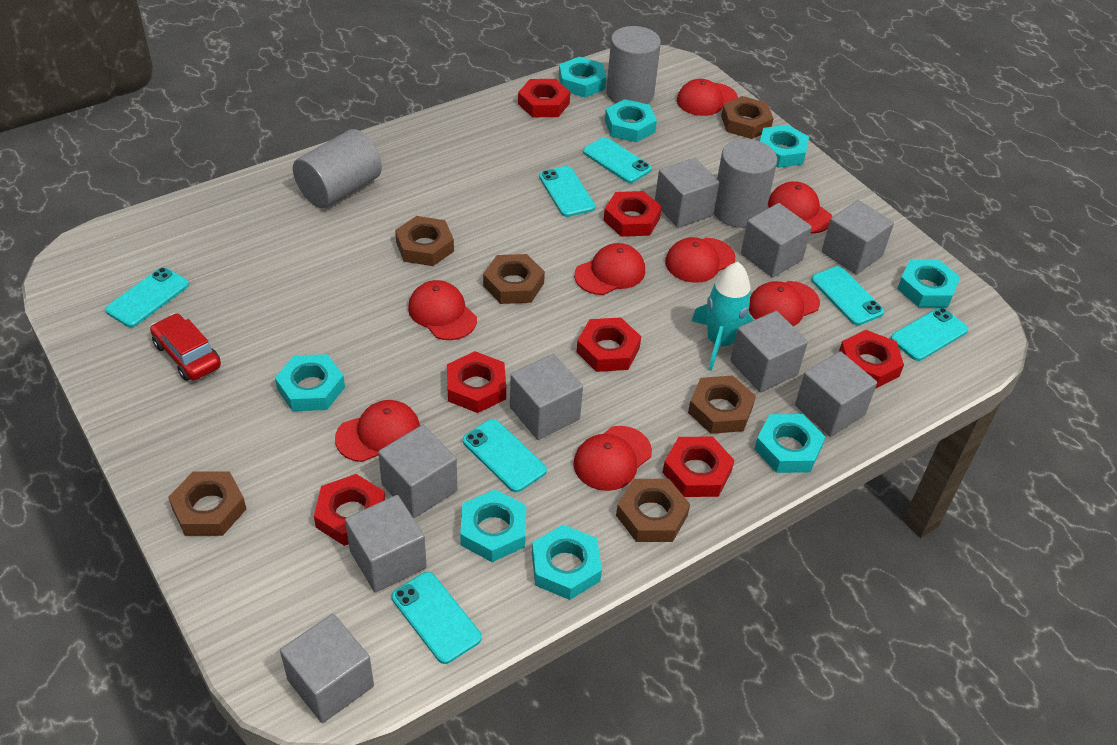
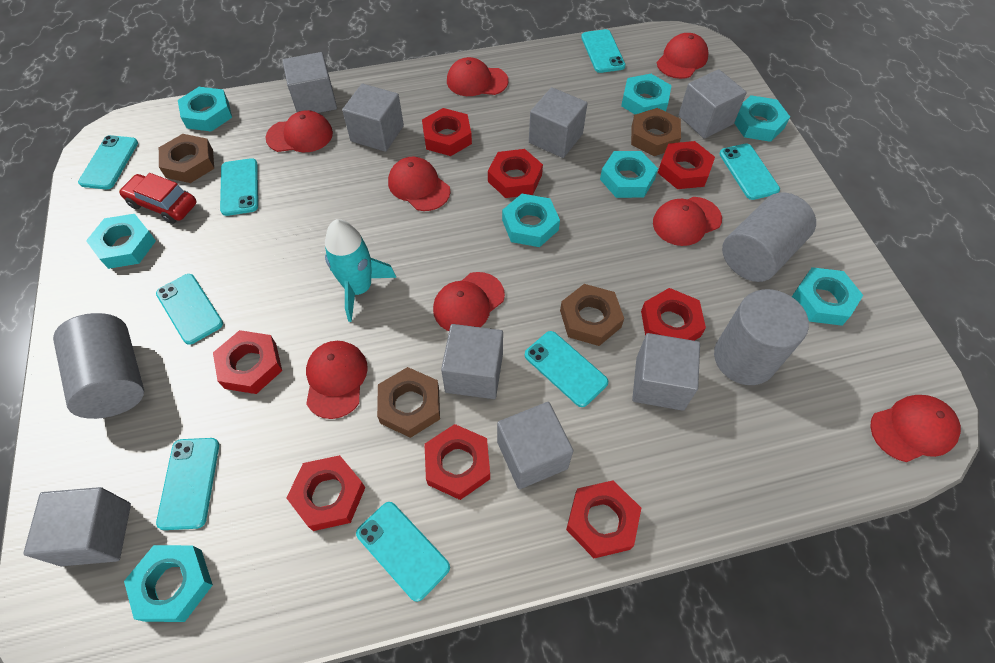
brown nut: [168,471,246,536] [395,216,454,266] [483,254,545,304] [616,479,690,542] [688,376,756,434] [721,96,774,139] = 6 -> [159,134,214,183] [377,367,440,438] [560,284,624,346] [631,108,681,156] = 4
grey cube: [280,614,374,723] [345,495,427,592] [378,425,457,518] [510,354,583,440] [655,158,719,228] [730,311,808,392] [741,203,812,278] [795,351,877,437] [822,200,894,275] = 9 -> [23,487,131,566] [283,52,337,113] [342,84,404,152] [441,324,503,399] [497,402,574,489] [529,87,587,158] [632,333,700,411] [679,69,747,139] = 8
red nut: [314,474,385,546] [447,351,506,413] [518,79,570,117] [577,317,641,372] [604,191,662,237] [662,437,734,497] [839,330,904,389] = 7 -> [213,330,282,394] [287,455,365,531] [422,108,472,156] [424,424,490,500] [488,149,543,198] [566,480,641,558] [641,288,706,341] [658,141,715,189] = 8
turquoise phone: [105,267,189,327] [392,572,482,664] [463,419,547,492] [539,166,596,217] [583,137,652,183] [811,266,884,325] [890,307,968,361] = 7 -> [78,135,138,189] [156,274,223,345] [156,438,219,530] [220,158,258,216] [356,502,450,602] [525,331,608,407] [581,29,625,73] [720,144,780,200] = 8

